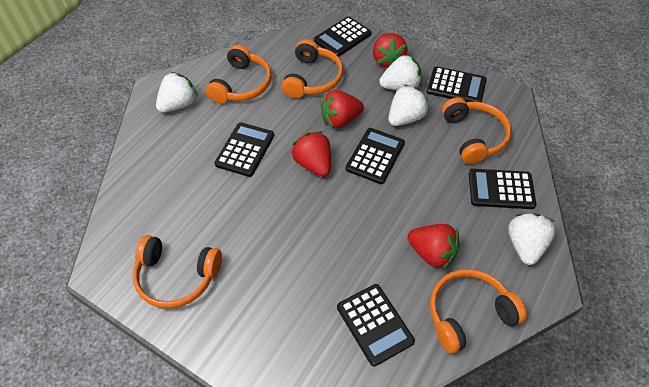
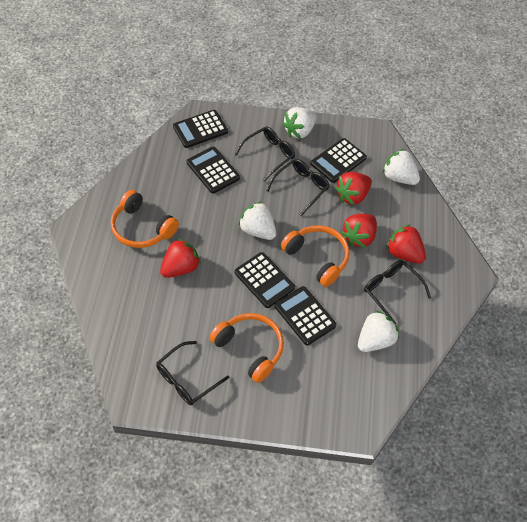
black calculator: [215,122,274,177] [314,16,372,57] [337,284,415,366] [346,128,405,184] [427,66,487,102] [469,169,536,209] = 6 -> [173,110,228,148] [186,147,240,194] [235,252,295,308] [275,286,336,345] [311,138,367,183] = 5
black glasses: none = 0 -> [156,341,229,405] [235,127,295,181] [266,159,330,216] [364,260,431,324] = 4
orange headphones: [133,235,222,309] [206,45,272,104] [281,39,343,98] [430,269,527,354] [442,97,511,165] = 5 -> [111,190,179,248] [209,313,284,383] [281,225,350,287] = 3

